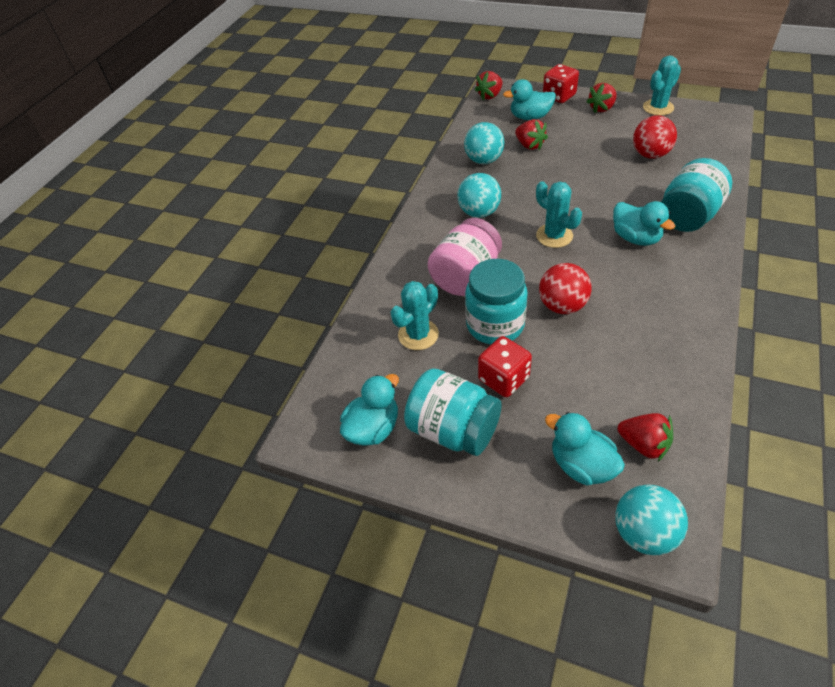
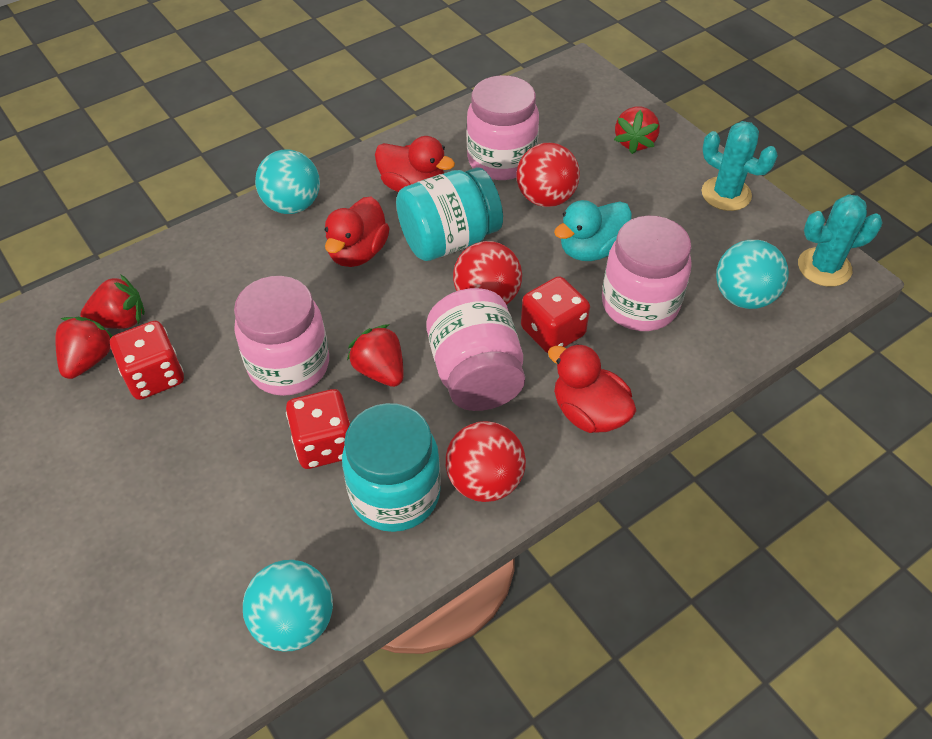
pink jar: [428,218,502,296] = 1 -> [234,276,329,396] [426,288,525,411] [467,75,539,180] [602,216,692,331] = 4
red ball: [539,263,592,314] [633,115,677,159] = 2 -> [446,421,526,502] [453,241,522,305] [516,143,580,207] = 3
red dice: [478,336,532,397] [543,64,579,103] = 2 -> [110,321,184,400] [286,389,350,469] [521,276,590,353] = 3
red duck: none = 0 -> [325,197,390,267] [375,136,455,192] [548,344,636,433] = 3
turquoise cactus: [391,281,439,350] [536,181,582,248] [643,55,681,116] = 3 -> [702,121,778,211] [798,194,883,287] = 2
turquoise duck: [340,374,399,446] [503,79,556,120] [545,412,625,485] [613,201,675,246] = 4 -> [554,200,632,261] = 1
turquoise jar: [404,368,502,456] [465,259,528,344] [661,158,732,232] = 3 -> [342,403,441,532] [396,167,503,261] = 2

